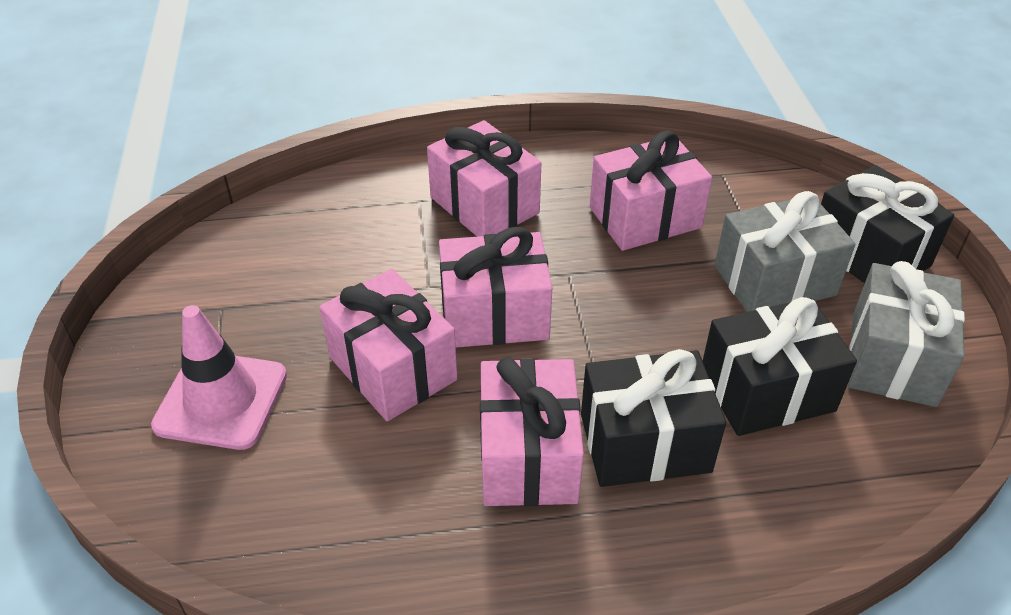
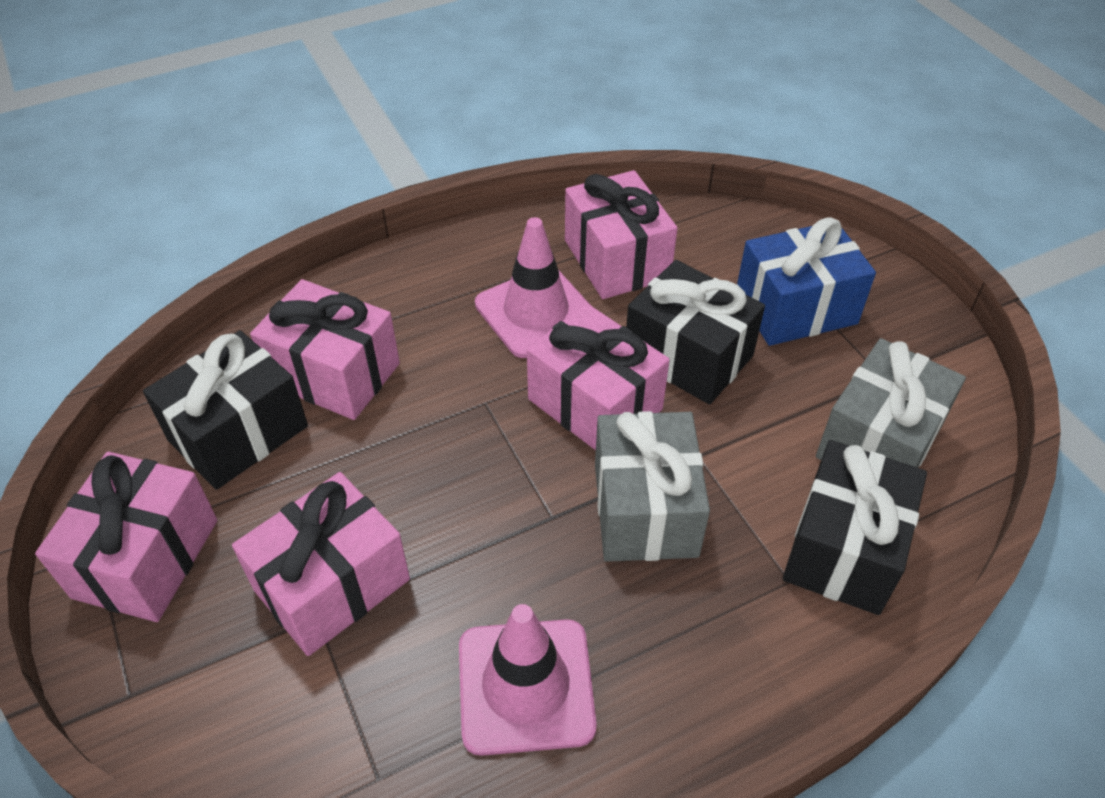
blue gift: none = 0 -> [737,217,876,346] = 1
pink traffic cone: [151,305,287,450] = 1 -> [459,604,597,756] [475,217,590,358] = 2

